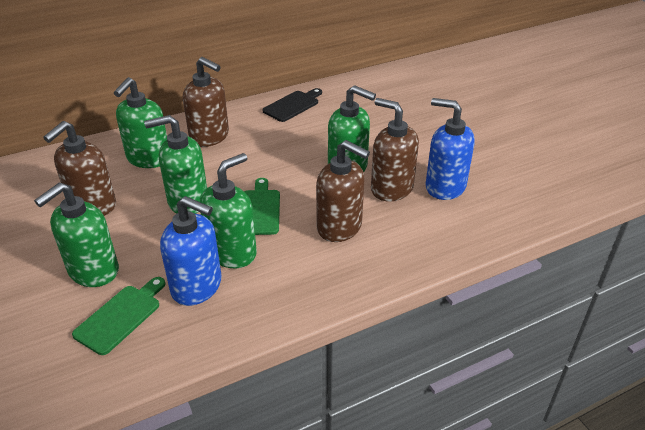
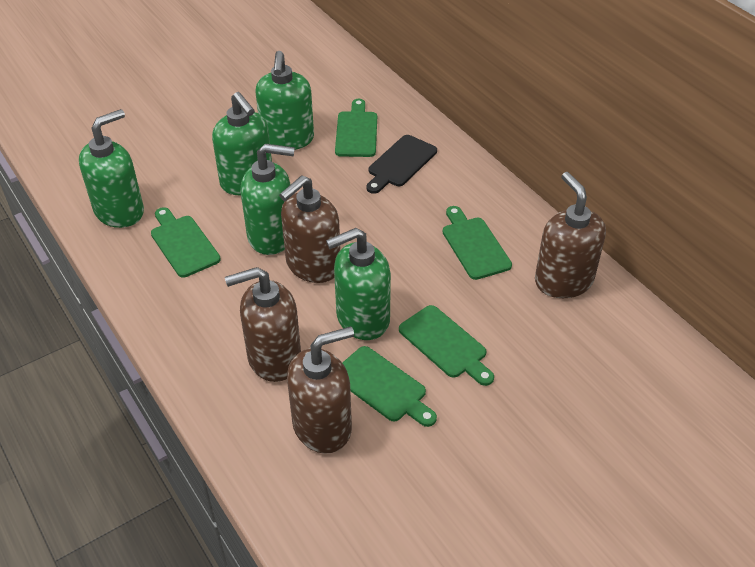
blue soap dispenser: [160,196,222,306] [426,98,475,200] = 2 -> none = 0
green cutting board: [72,277,165,355] [244,178,280,235] = 2 -> [151,207,221,278] [335,99,377,157] [342,346,437,427] [399,305,494,386] [443,206,512,280] = 5

